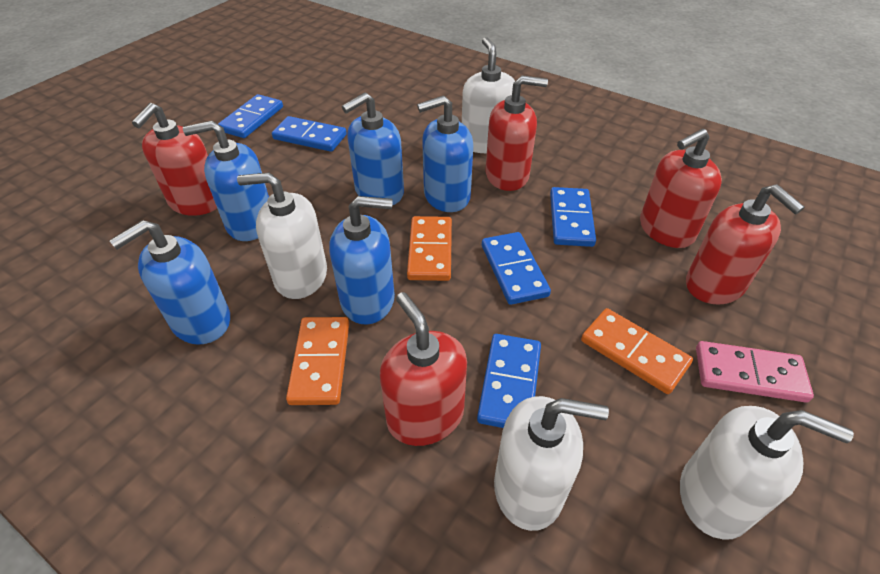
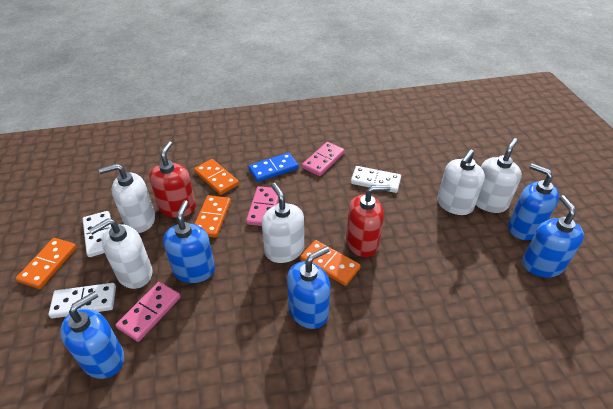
blue domino: [218,94,283,138] [272,116,347,152] [477,334,541,428] [482,232,551,305] [550,187,596,247] = 5 -> [248,152,299,182] = 1
orange domino: [286,317,349,405] [407,216,452,281] [581,308,693,394] = 3 -> [16,238,77,289] [194,159,239,195] [195,195,231,238] [300,240,361,286] = 4
pink domino: [696,341,814,403] = 1 -> [116,282,181,342] [246,186,279,226] [302,142,345,176] = 3
red soap dispenser: [132,103,217,216] [380,292,467,446] [486,75,548,191] [640,128,722,248] [686,184,804,305] = 5 -> [149,141,196,218] [346,185,391,257] = 2
white domino: none = 0 -> [49,283,116,318] [82,211,111,257] [351,166,401,193] = 3
white soap dispenser: [237,172,327,299] [462,37,515,153] [494,396,609,531] [680,406,854,540] = 4 -> [89,218,152,289] [99,164,155,233] [262,183,304,263] [437,149,485,215] [476,138,522,213] = 5

